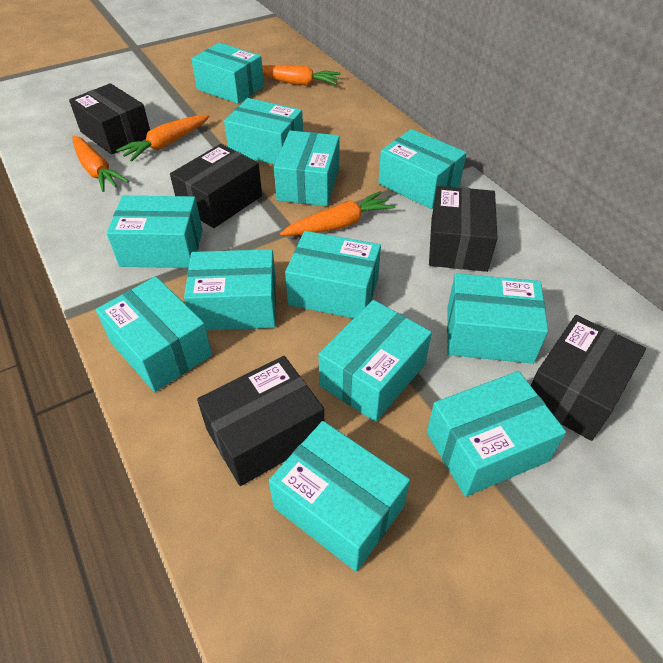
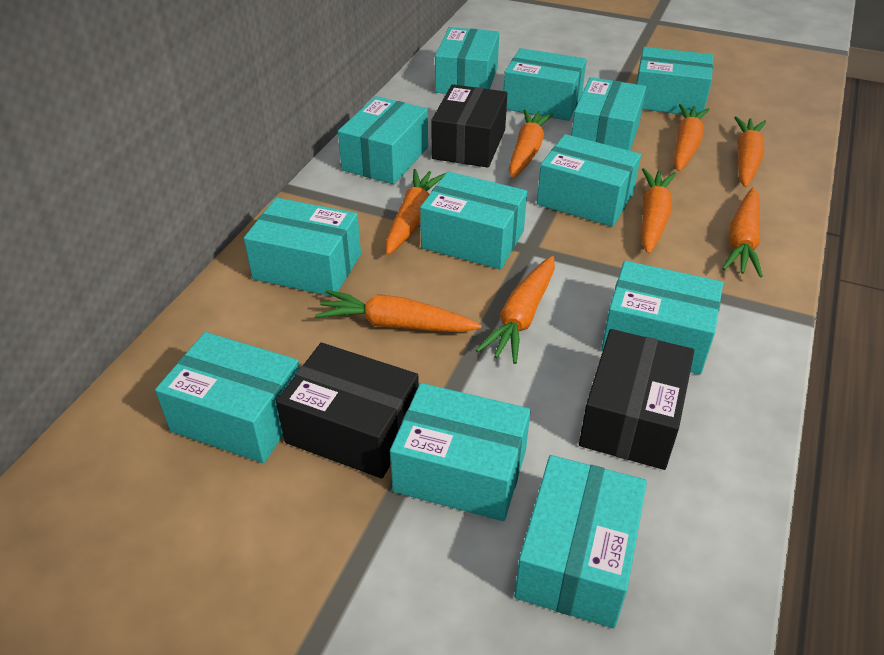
black box: [69,83,150,155] [170,144,262,228] [197,356,324,486] [429,186,497,272] [531,315,646,441] = 5 -> [276,343,419,478] [431,84,507,168] [579,329,694,470] = 3
orange carrot: [72,136,129,192] [116,115,210,162] [262,65,341,86] [280,191,395,236] = 4 -> [315,290,482,332] [385,169,445,255] [476,256,555,364] [509,109,554,179] [642,168,676,254] [674,104,710,171] [722,187,763,277] [734,116,766,188] = 8

